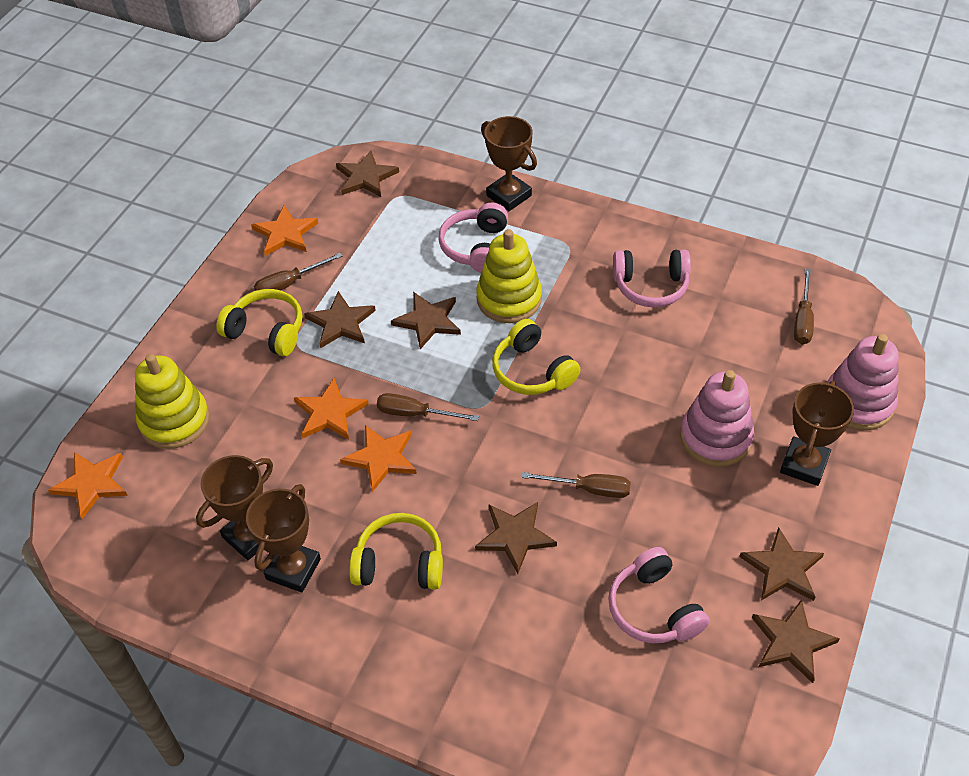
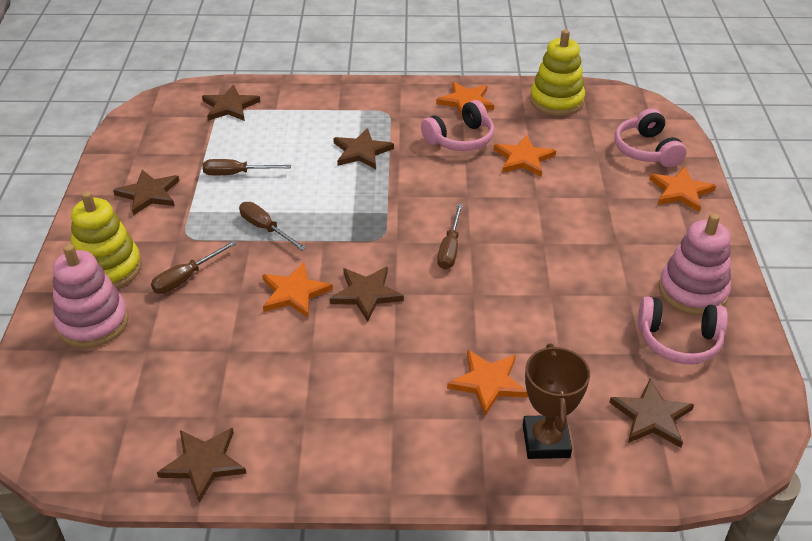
brown trophy: [196,455,273,560] [246,484,321,592] [481,116,537,211] [780,381,854,486] = 4 -> [523,343,590,459] = 1
orange star: [48,452,128,519] [251,205,318,256] [294,378,369,440] [340,425,417,492] = 4 -> [262,262,333,318] [436,82,494,119] [447,350,528,416] [494,135,556,177] [649,167,716,212] = 5
yellow headphones: [216,289,302,356] [349,513,443,590] [492,319,581,395] = 3 -> none = 0

